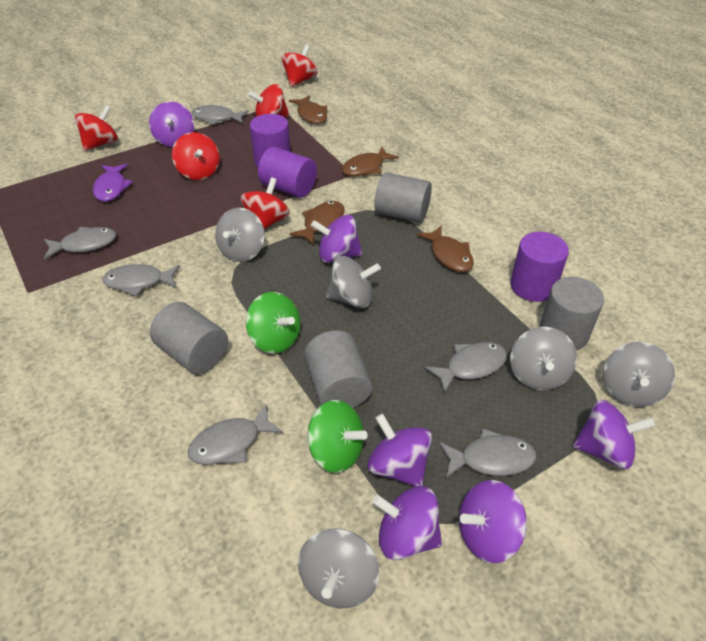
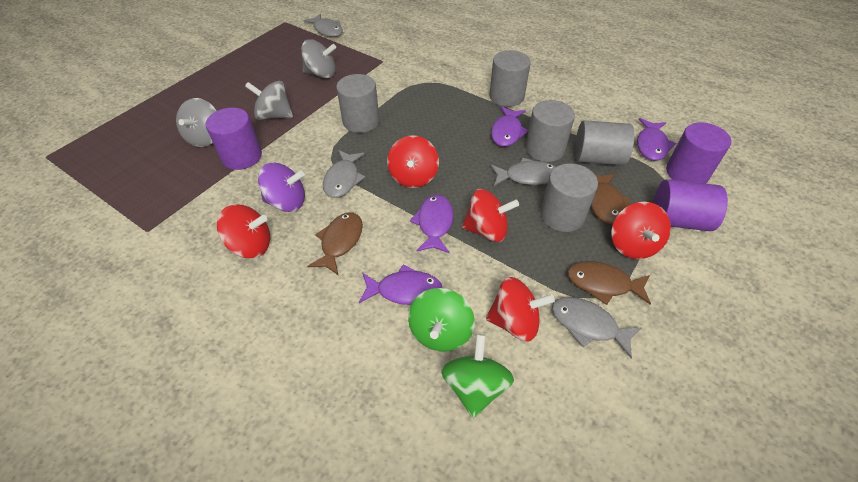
brown fish: [289,95,327,124] [289,201,344,245] [342,147,399,176] [417,225,474,272] = 4 -> [307,212,363,276] [567,261,651,305] [591,174,631,224] = 3
grey cylinder: [150,302,228,374] [304,330,372,408] [374,172,432,223] [539,277,604,350] = 4 -> [336,74,379,133] [489,50,531,107] [526,100,575,162] [540,163,598,232] [575,120,635,166] = 5
grey fish: [44,227,117,259] [102,264,180,296] [188,404,283,465] [192,105,249,125] [425,342,507,394] [439,429,536,478] = 6 -> [304,13,343,37] [323,150,365,198] [490,158,556,186] [552,297,642,358] = 4
grey spinning top: [215,208,265,262] [298,528,380,609] [326,256,381,308] [510,327,577,390] [603,342,675,407] = 5 -> [176,98,217,147] [245,81,293,120] [301,39,336,78] = 3
purple fish: [93,164,133,202] = 1 -> [359,265,442,305] [410,194,454,253] [491,106,529,147] [637,118,676,161] = 4
purple spinning top: [149,101,194,147] [311,215,362,263] [368,414,432,487] [372,486,442,560] [459,480,527,563] [573,400,655,469] = 6 -> [258,163,305,212] = 1

